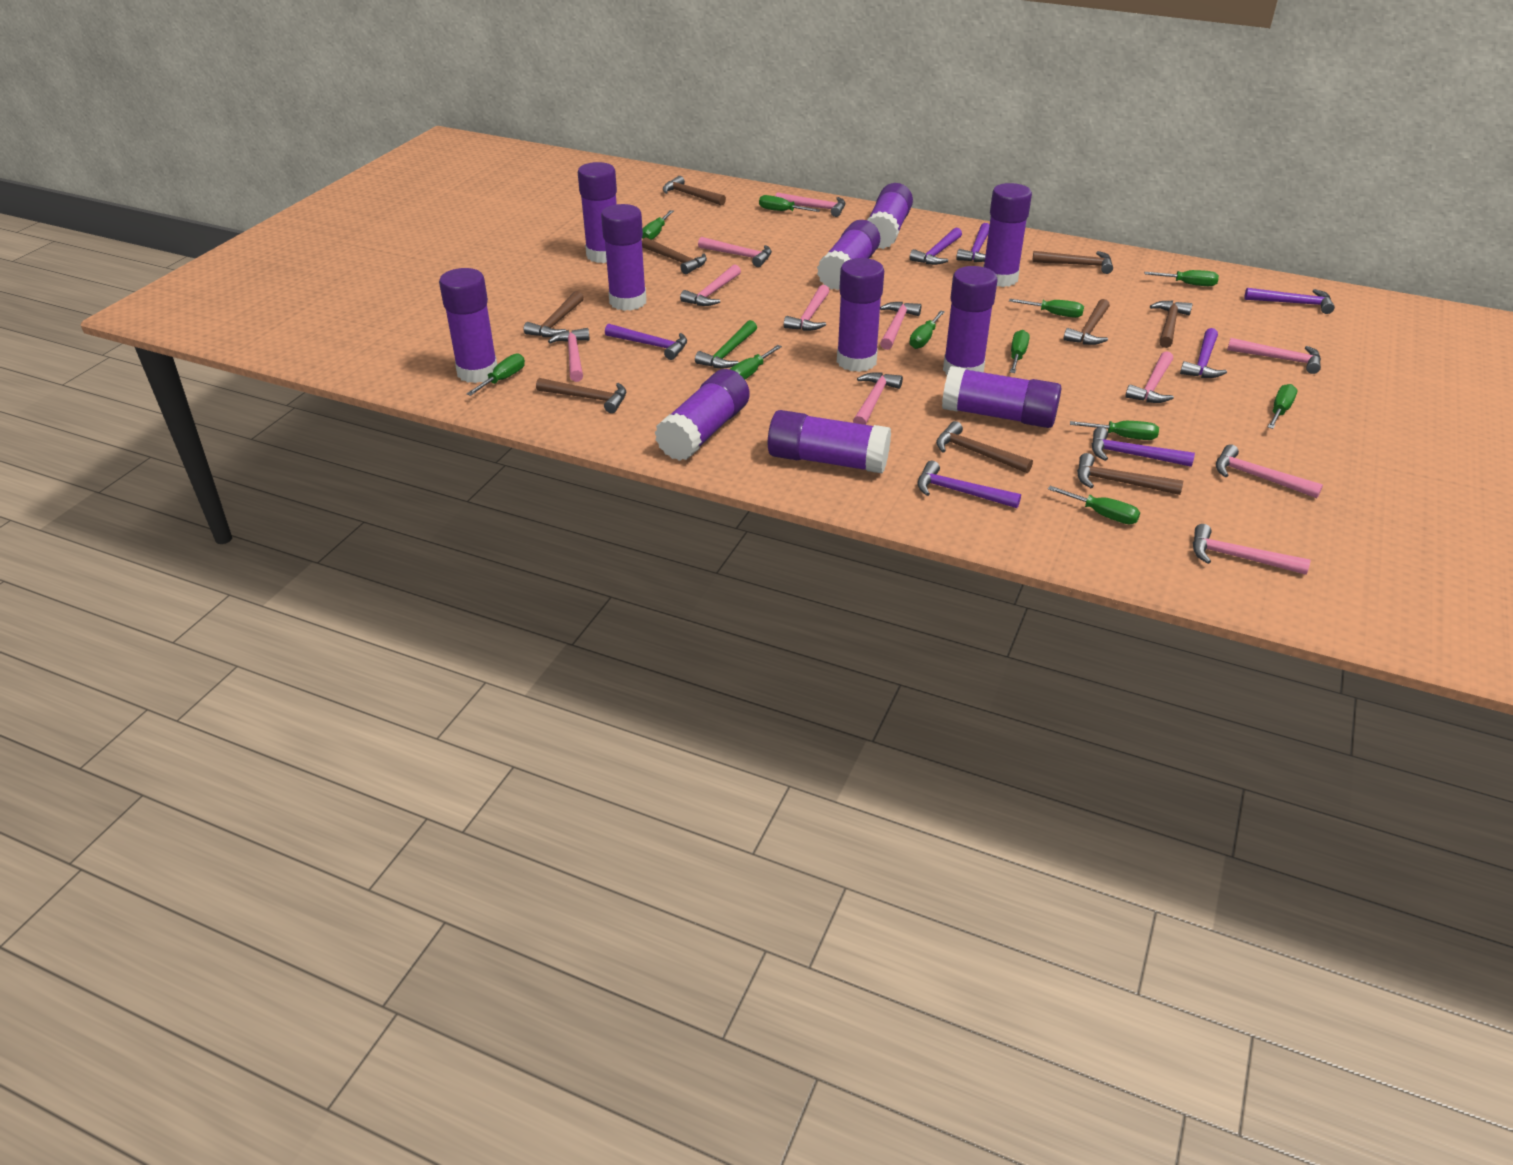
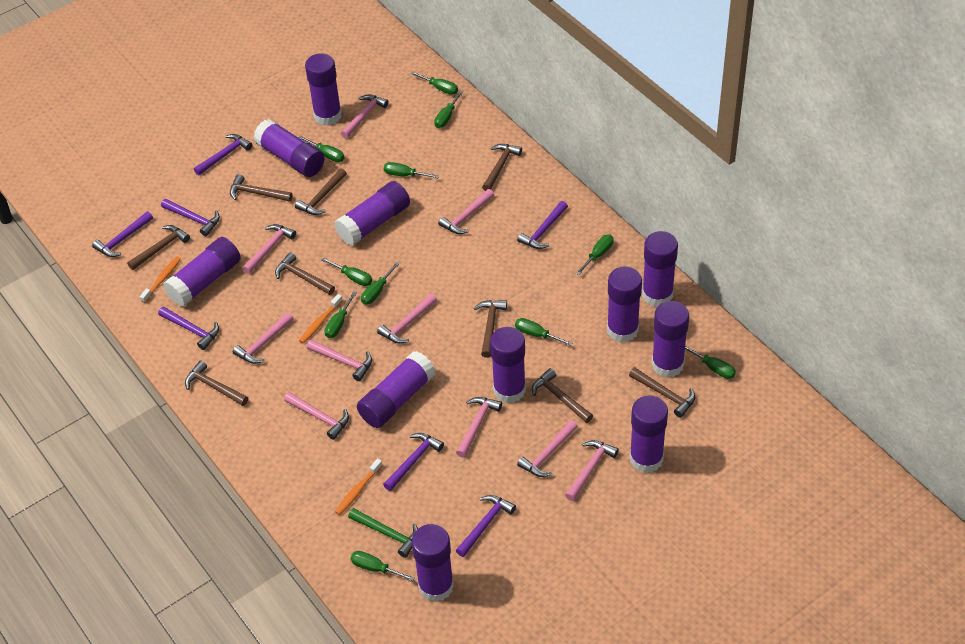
orange toothbrush: none = 0 -> [140,257,181,303] [299,294,343,343] [335,459,383,515] = 3
pink hammer: [548,328,590,382] [680,264,741,306] [698,237,772,267] [776,192,845,217] [784,285,829,331] [853,372,903,425] [880,302,921,350] [1125,351,1174,403] [1193,524,1311,575] [1216,444,1323,498] [1227,338,1321,374] = 11 -> [233,312,294,364] [243,224,296,274] [284,392,349,440] [307,340,372,381] [341,95,389,138] [377,294,437,344] [438,189,494,234] [456,397,502,458] [517,420,578,477] [565,440,619,501] = 10

